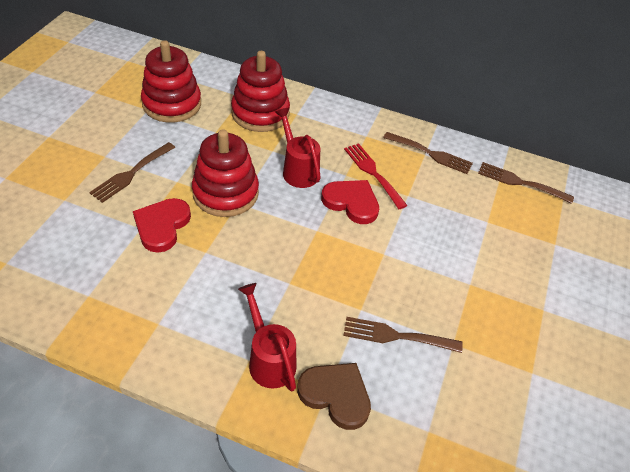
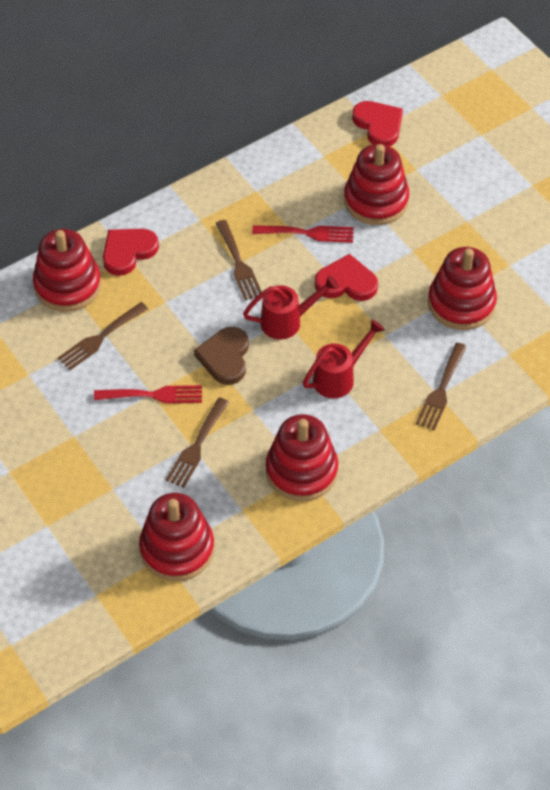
red fork: [344,143,408,209] = 1 -> [94,385,202,404] [252,225,354,243] = 2
red heart: [133,198,191,253] [321,180,379,224] = 2 -> [103,229,159,276] [315,254,378,301] [352,101,403,146] = 3
red stacking toy: [141,40,201,123] [192,129,259,217] [231,51,290,132] = 3 -> [33,229,101,312] [139,493,214,581] [266,414,338,501] [344,144,409,225] [428,247,497,330] = 5

